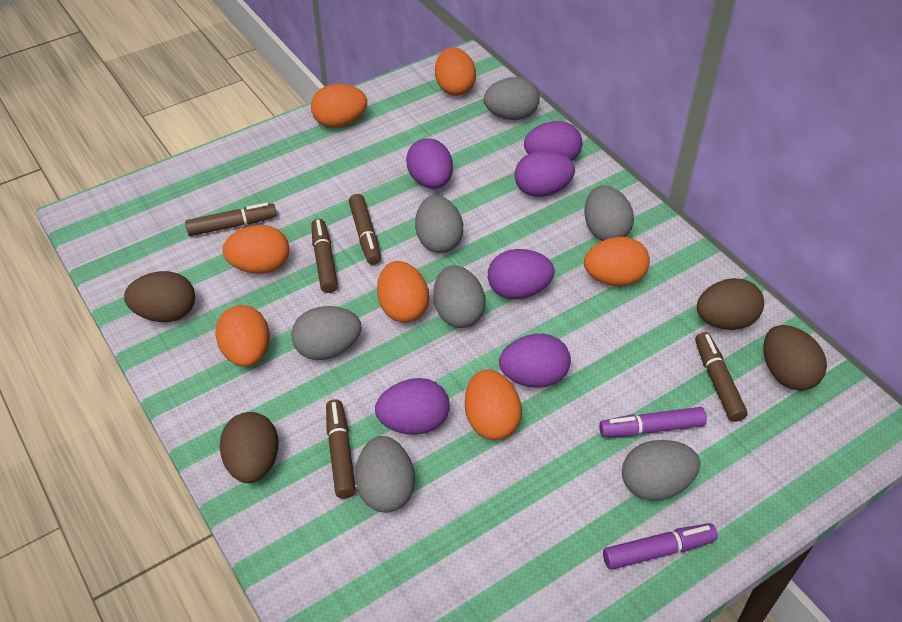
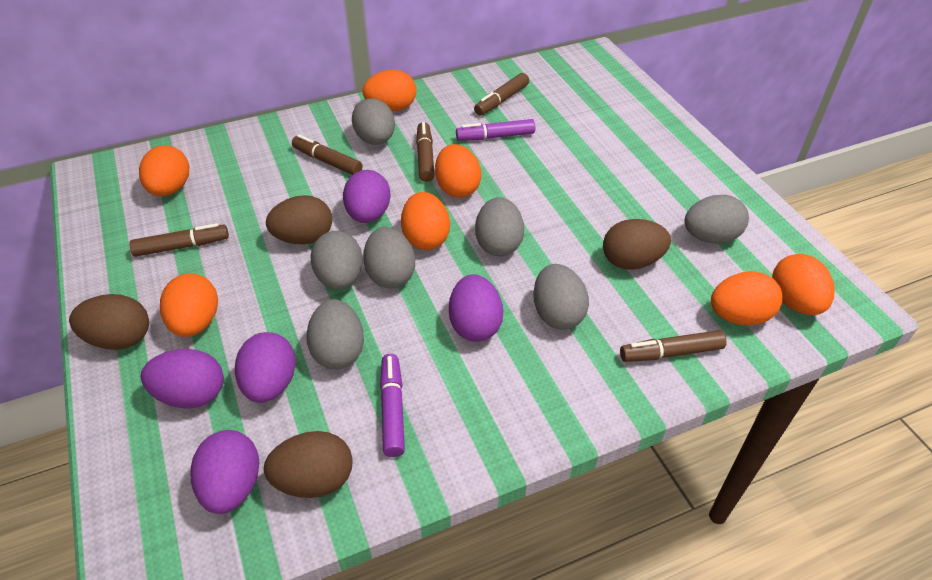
purple egg: [375,378,450,435] [406,138,453,189] [488,249,555,299] [499,334,571,388] [515,151,575,197] [524,121,582,161] = 6 -> [141,349,224,408] [191,430,260,514] [235,332,296,403] [343,170,391,223] [449,274,503,342] = 5

